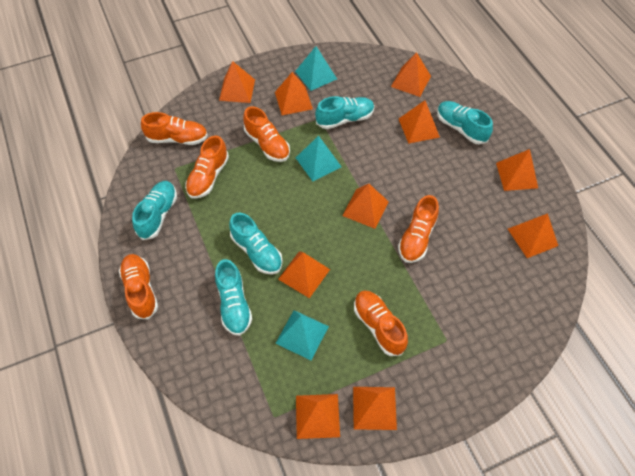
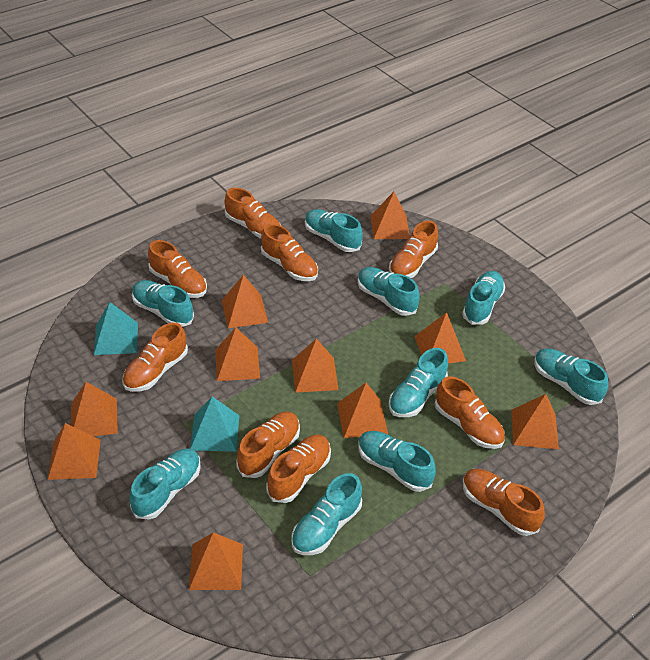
orange shoe: [119,254,158,319] [141,112,208,145] [185,135,229,199] [243,106,290,162] [354,290,408,356] [398,195,439,263] = 6 -> [122,323,188,392] [148,240,207,298] [225,188,281,239] [236,412,300,478] [261,224,318,281] [266,435,331,503] [389,221,438,278] [435,376,505,449] [463,469,545,536] = 9
turquoise pyramid: [275,310,329,360] [295,46,337,91] [296,136,342,181] = 3 -> [94,302,138,355] [190,396,239,452] = 2
turquoise shoe: [132,181,177,240] [215,259,252,336] [229,213,283,275] [315,96,374,129] [437,101,493,145] = 5 -> [129,448,201,519] [132,280,194,327] [292,473,362,555] [305,209,363,252] [358,267,420,316] [358,431,436,492] [389,348,448,417] [462,271,505,325] [534,348,608,405] = 9

